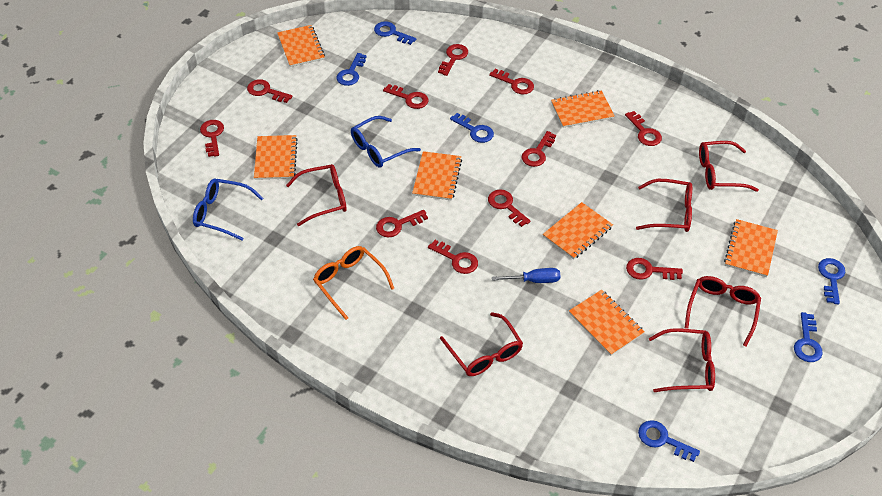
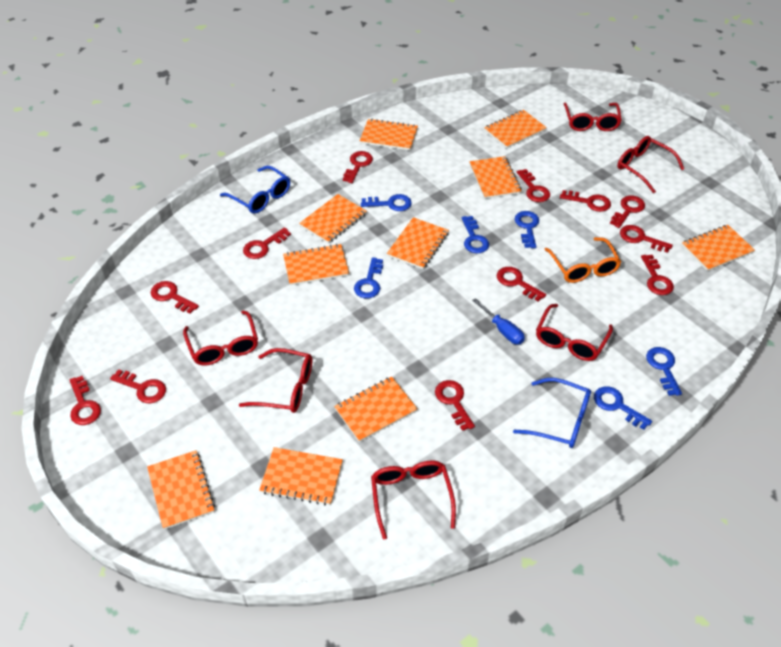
orange notebook: [254,135,298,180] [277,25,325,67] [412,151,462,201] [543,202,613,260] [551,90,615,128] [569,290,644,356] [724,219,778,277] = 7 -> [147,450,215,529] [259,447,343,505] [283,244,349,286] [299,194,367,244] [334,376,418,442] [360,119,418,150] [387,217,449,269] [470,156,522,199] [484,110,547,148] [682,225,755,271] = 10
red key: [200,120,224,157] [247,79,293,103] [376,210,428,237] [383,84,429,109] [428,240,478,274] [438,44,468,76] [488,189,531,227] [489,69,534,94] [522,131,556,167] [625,111,662,146] [626,258,683,280] = 11 -> [70,376,101,425] [110,369,166,403] [151,281,199,314] [243,227,291,259] [343,151,373,183] [435,380,475,431] [497,267,546,302] [517,169,550,202] [560,190,611,212] [610,196,645,228] [620,225,673,253] [641,255,674,295] = 12

